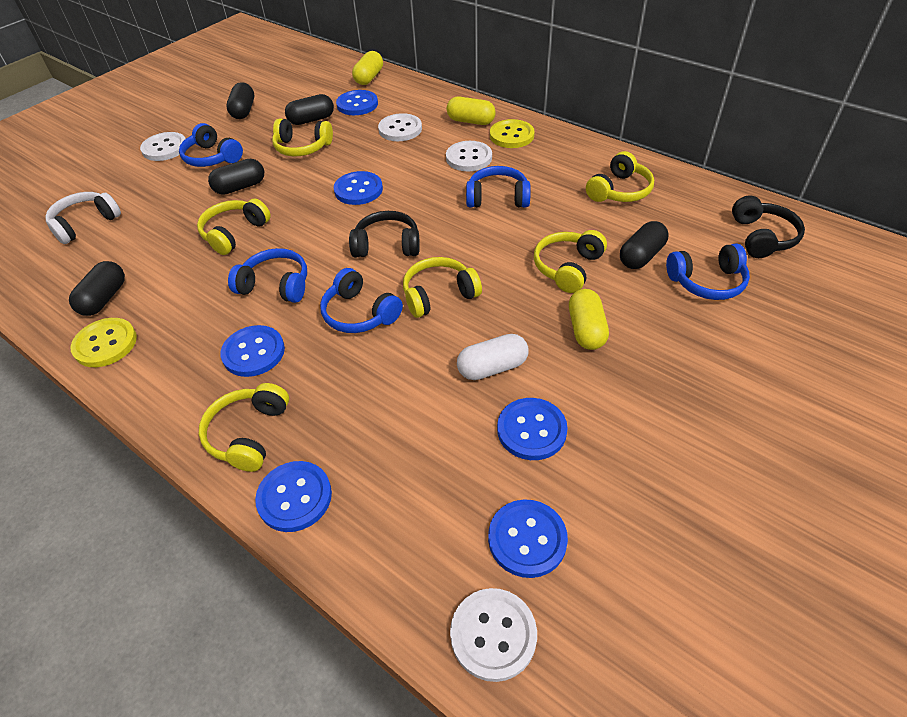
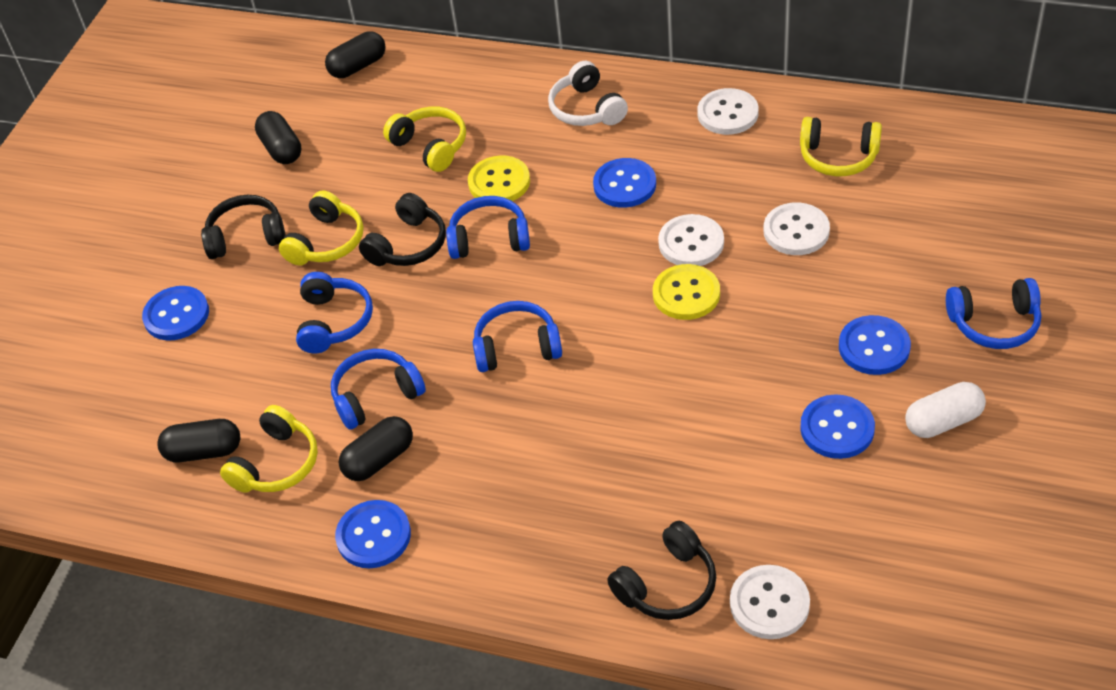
black capsule: [69,261,125,316] [208,159,264,195] [226,82,254,119] [285,94,334,125] [620,221,669,269] = 5 -> [157,419,240,462] [255,111,301,164] [325,31,386,78] [339,416,413,481] = 4
black headphones: [349,211,420,257] [732,195,805,258] = 2 -> [201,195,285,259] [359,193,446,266] [607,521,716,620] = 3
blue button: [220,325,285,377] [255,461,332,532] [334,171,383,205] [336,90,378,115] [488,499,568,578] [497,398,568,460] = 6 -> [142,286,209,340] [335,500,411,568] [593,158,656,208] [800,395,875,459] [839,315,911,375] = 5
yellow capsule: [352,51,383,85] [447,97,496,125] [569,289,609,350] = 3 -> none = 0
yellow headphones: [197,199,271,255] [199,383,289,472] [272,119,333,156] [403,257,482,318] [534,230,607,293] [586,151,654,202] = 6 -> [220,405,318,493] [279,190,364,266] [383,107,466,172] [800,117,882,176] = 4

